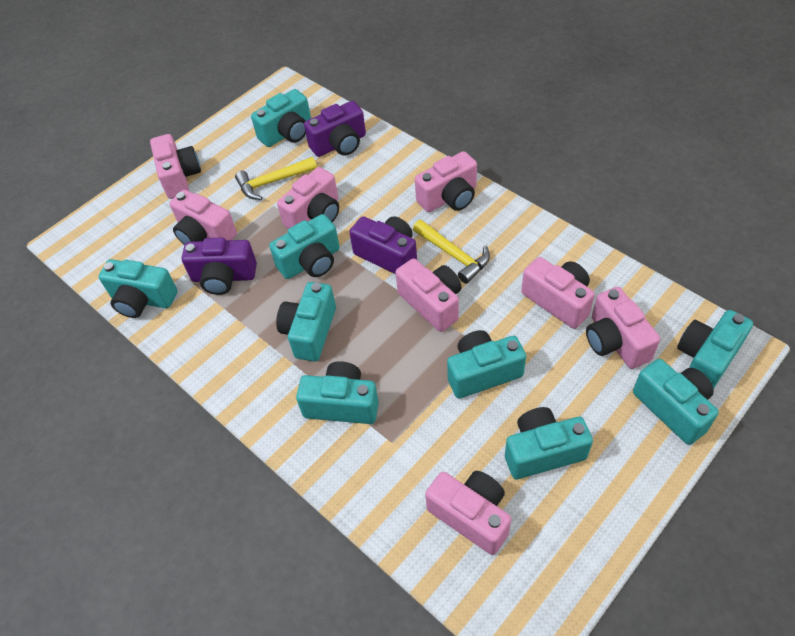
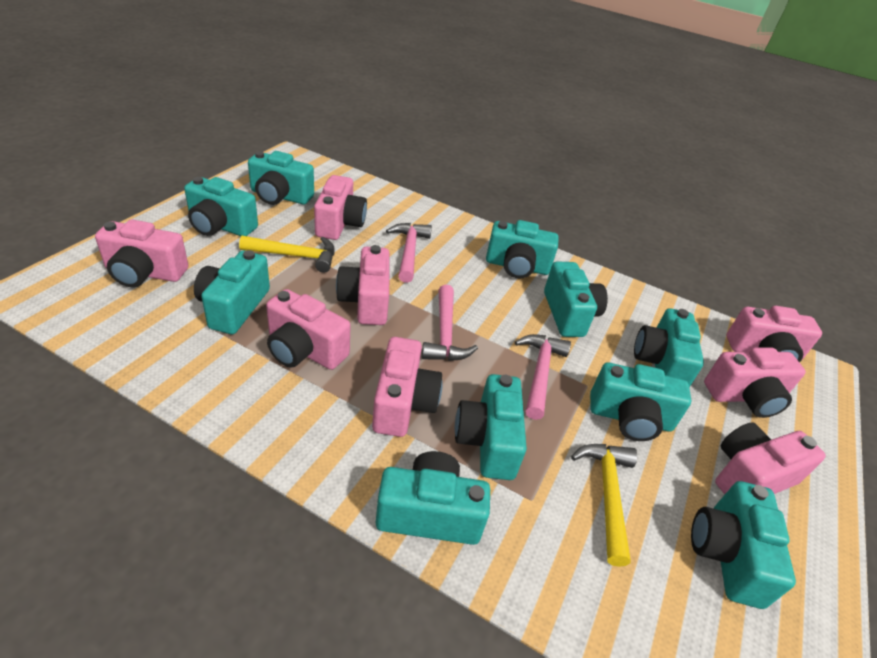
pink hammer: none = 0 -> [386,223,432,283] [422,285,478,361] [515,334,571,420] = 3
purple camera: [182,238,257,295] [304,101,366,157] [349,216,417,274] = 3 -> none = 0
turquoise camera: [98,259,178,318] [251,89,311,147] [269,214,340,279] [276,282,336,362] [296,361,379,424] [447,330,526,399] [505,407,593,479] [633,359,719,445] [677,310,753,389] = 9 -> [184,177,258,236] [194,250,270,334] [248,151,314,205] [376,451,490,545] [455,374,527,480] [486,220,559,278] [544,261,608,337] [590,362,691,441] [634,308,704,387] [691,481,796,609] = 10

